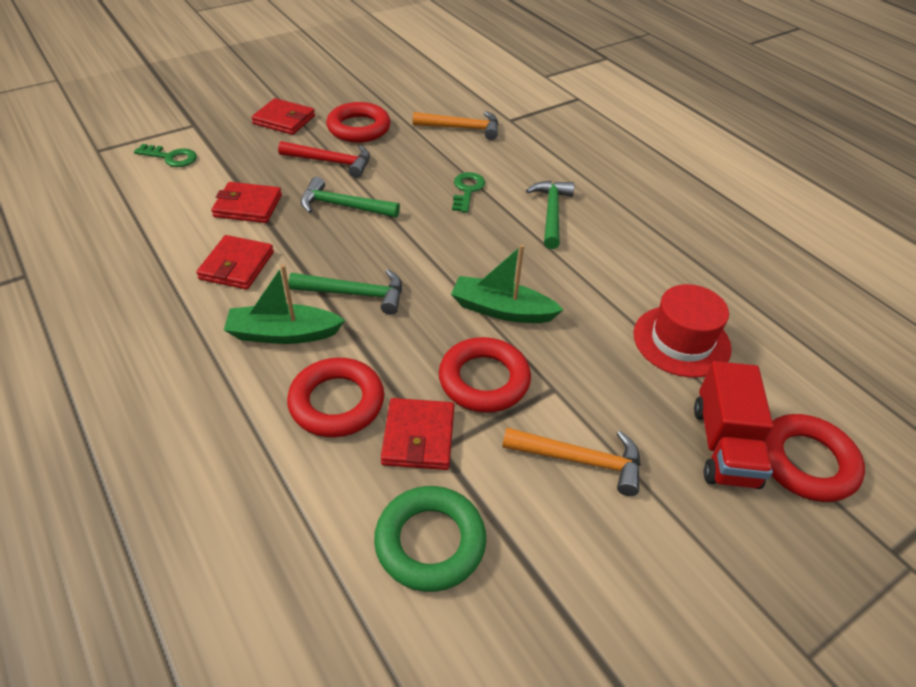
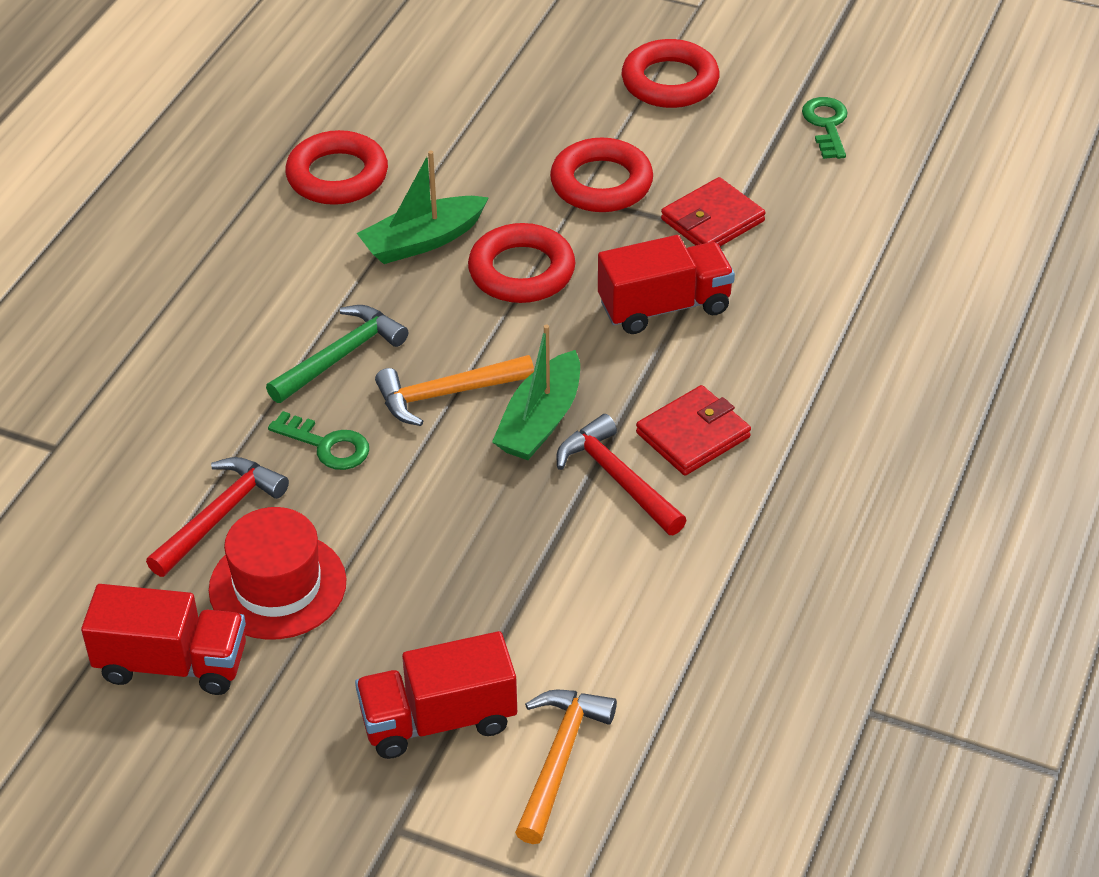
green hammer: [288,269,402,315] [301,177,400,218] [526,181,574,249] = 3 -> [266,305,408,403] = 1
green ring: [374,486,486,592] = 1 -> none = 0
red hammer: [278,141,370,178] = 1 -> [146,457,289,577] [556,414,687,535] = 2
red truck: [694,361,773,489] = 1 -> [81,584,246,695] [355,631,517,759] [598,235,735,334] = 3
red wallet: [196,235,274,290] [211,182,282,223] [251,98,315,135] [381,398,454,470] = 4 -> [636,385,751,476] [661,177,766,246] = 2

